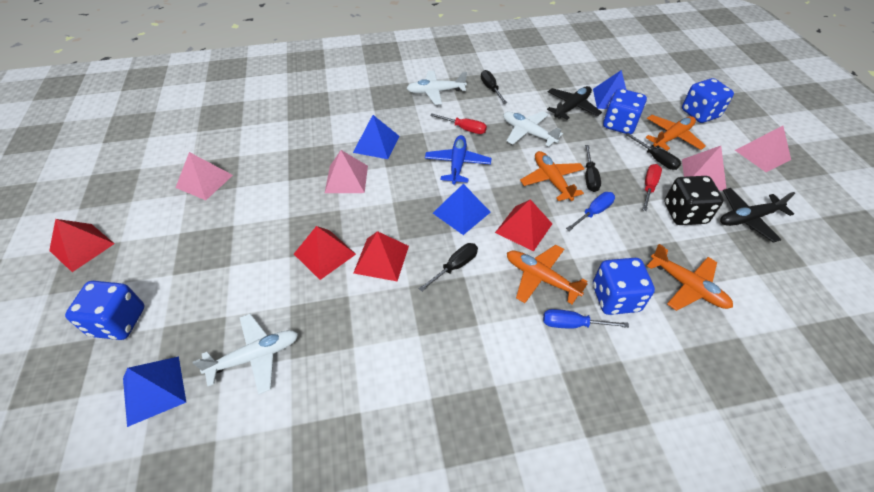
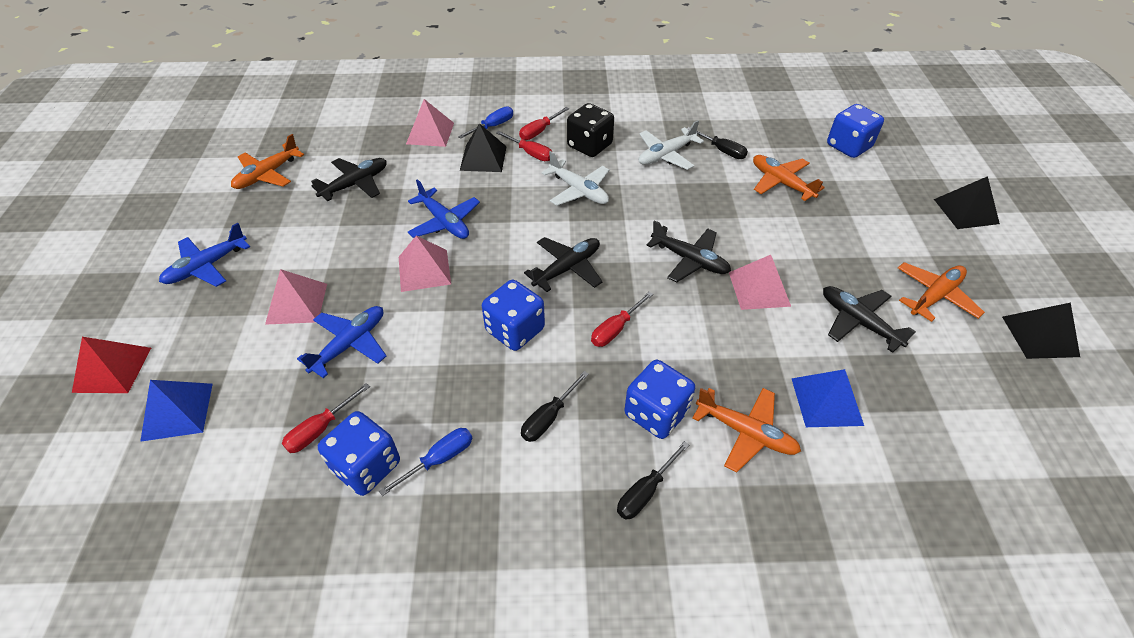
black plane: [547,86,602,120] [720,188,795,243] = 2 -> [311,158,387,201] [524,237,603,292] [646,220,731,283] [823,286,916,353] = 4
black pyramid: none = 0 -> [460,123,507,172] [934,176,1000,229] [1002,302,1080,359] = 3
black screwdriver: [418,243,478,292] [481,70,507,104] [585,145,601,192] [626,133,681,170] = 4 -> [521,371,589,442] [617,441,689,520] [686,127,748,159] = 3
blue plane: [425,135,491,184] = 1 -> [159,223,250,287] [297,306,386,378] [408,179,480,239] = 3
blue pyramid: [123,357,186,427] [353,115,399,159] [433,184,491,235] [593,70,626,109] = 4 -> [140,380,213,442] [791,369,864,427] = 2
red pyramid: [49,219,115,272] [294,226,356,280] [354,231,409,281] [495,199,552,252] = 4 -> [72,337,151,393] = 1
red screwdriver: [430,113,487,134] [642,164,662,211] = 2 -> [282,383,370,453] [496,131,552,161] [519,107,569,140] [591,292,653,347] = 4
white plane: [193,314,298,394] [406,71,467,105] [503,111,563,147] = 3 -> [542,151,609,206] [638,120,704,170] = 2

